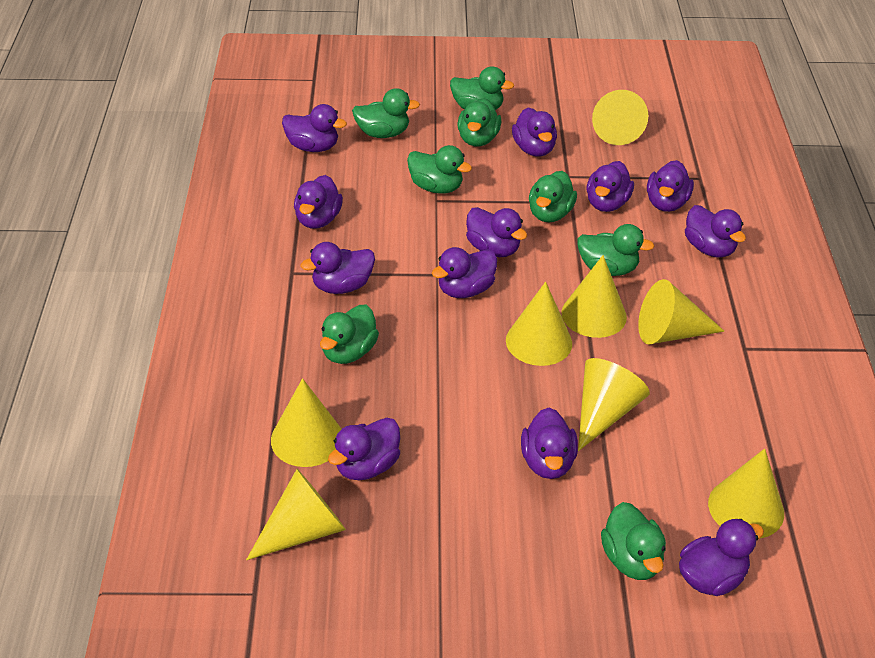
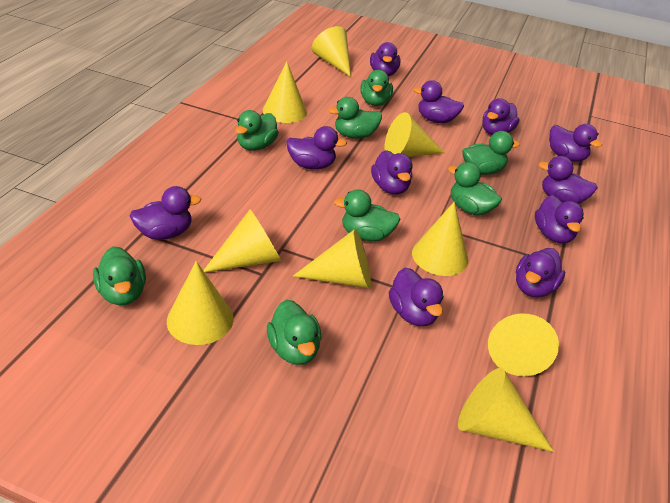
purple duck: [282,104,347,152] [294,175,343,229] [301,242,375,294] [328,418,400,480] [432,247,497,298] [466,207,527,257] [512,108,557,157] [521,407,578,479] [586,161,634,212] [647,160,694,212] [679,519,764,596] [685,205,746,258] = 12 -> [130,186,201,240] [286,126,347,169] [370,42,400,76] [371,150,412,194] [389,268,444,326] [413,80,464,123] [482,98,520,135] [516,248,565,297] [535,195,584,244] [539,156,598,204] [549,124,602,162] = 11
yellow cone: [246,469,346,560] [271,378,341,467] [506,282,572,366] [562,255,627,338] [578,358,650,451] [592,90,648,145] [638,279,725,344] [708,448,784,539] = 8 -> [167,261,233,345] [203,209,281,272] [263,62,307,123] [293,229,371,289] [312,26,351,77] [385,112,444,157] [412,202,468,276] [458,368,554,452] [488,313,559,376] = 9

